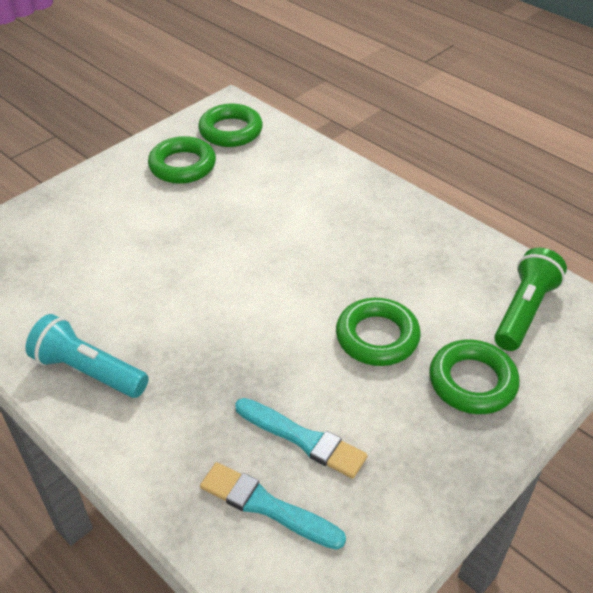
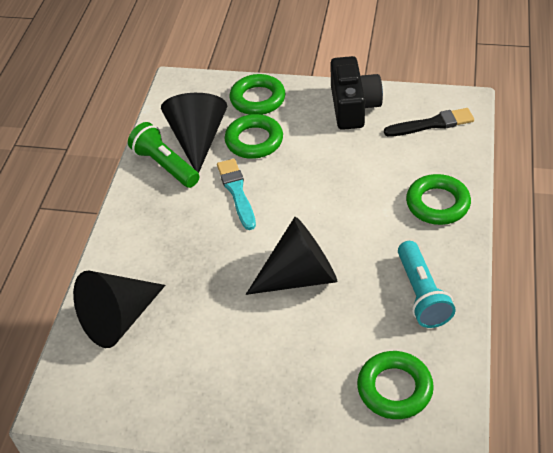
black brush: none = 0 -> [384,108,474,137] = 1
black camera: none = 0 -> [330,56,383,130] = 1
black cone: none = 0 -> [73,271,166,348] [161,93,227,173] [246,217,337,295] = 3
turquoise brush: [200,462,346,550] [235,398,368,479] = 2 -> [217,159,256,230] = 1

